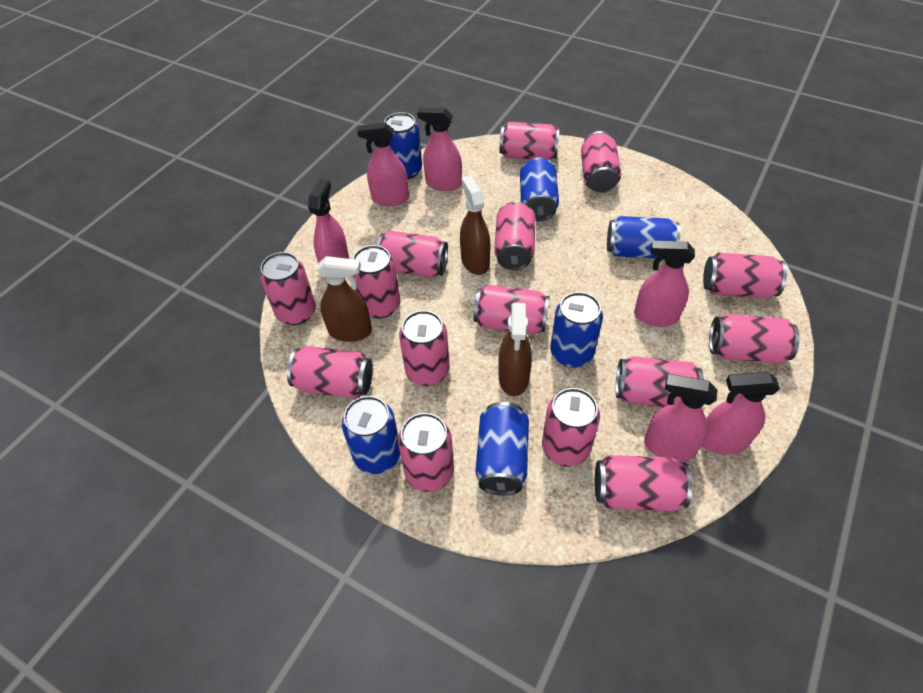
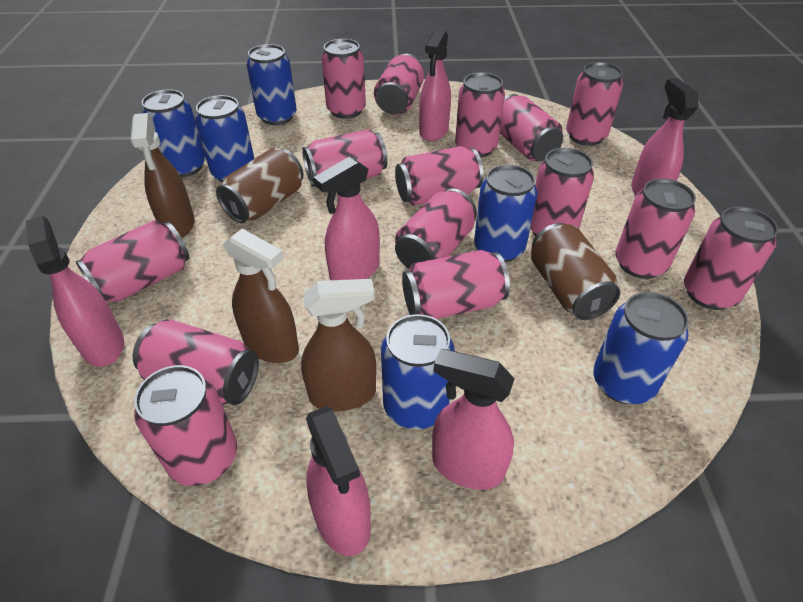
brown can: none = 0 -> [216,148,304,223] [530,223,621,320] = 2

